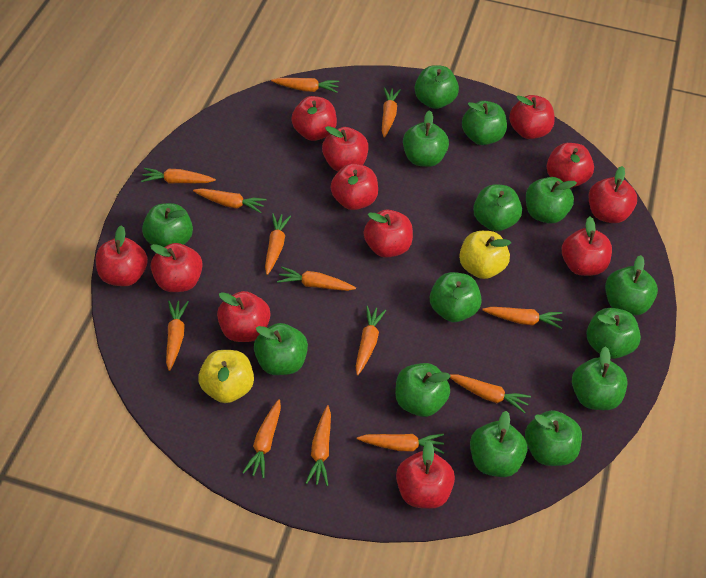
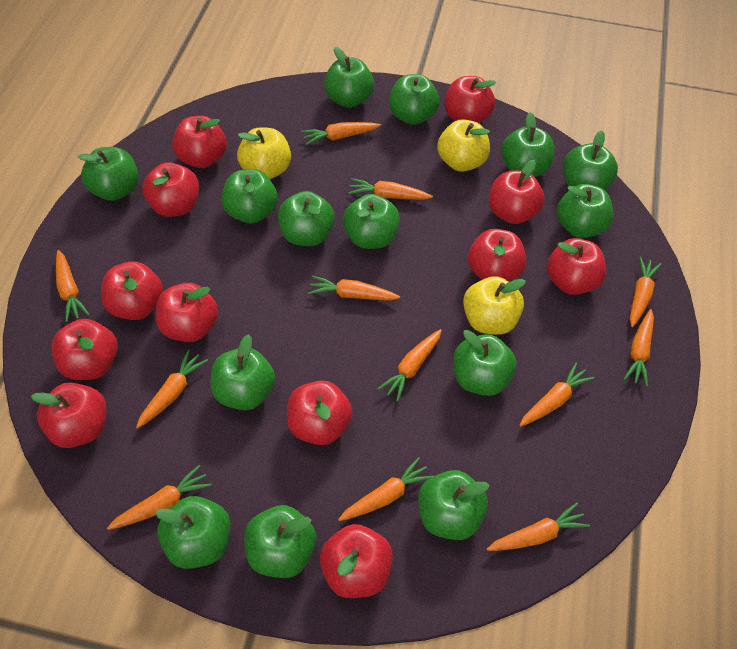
orange carrot: [141,168,216,184] [166,301,189,371] [193,188,266,213] [242,399,281,478] [265,213,291,275] [271,78,339,93] [277,267,356,291] [306,405,331,486] [355,306,386,375] [357,434,444,454] [382,87,401,138] [450,375,531,413] [482,307,562,329] = 13 -> [56,250,90,322] [107,465,212,530] [136,349,208,429] [301,122,381,145] [308,276,400,301] [338,457,434,521] [348,178,433,200] [377,329,442,401] [487,503,590,551] [520,362,595,426] [623,309,654,387] [630,257,662,327] = 12
yellow apple: [198,350,254,403] [459,231,511,279] = 2 -> [237,127,291,179] [437,119,490,172] [463,276,526,335] = 3

